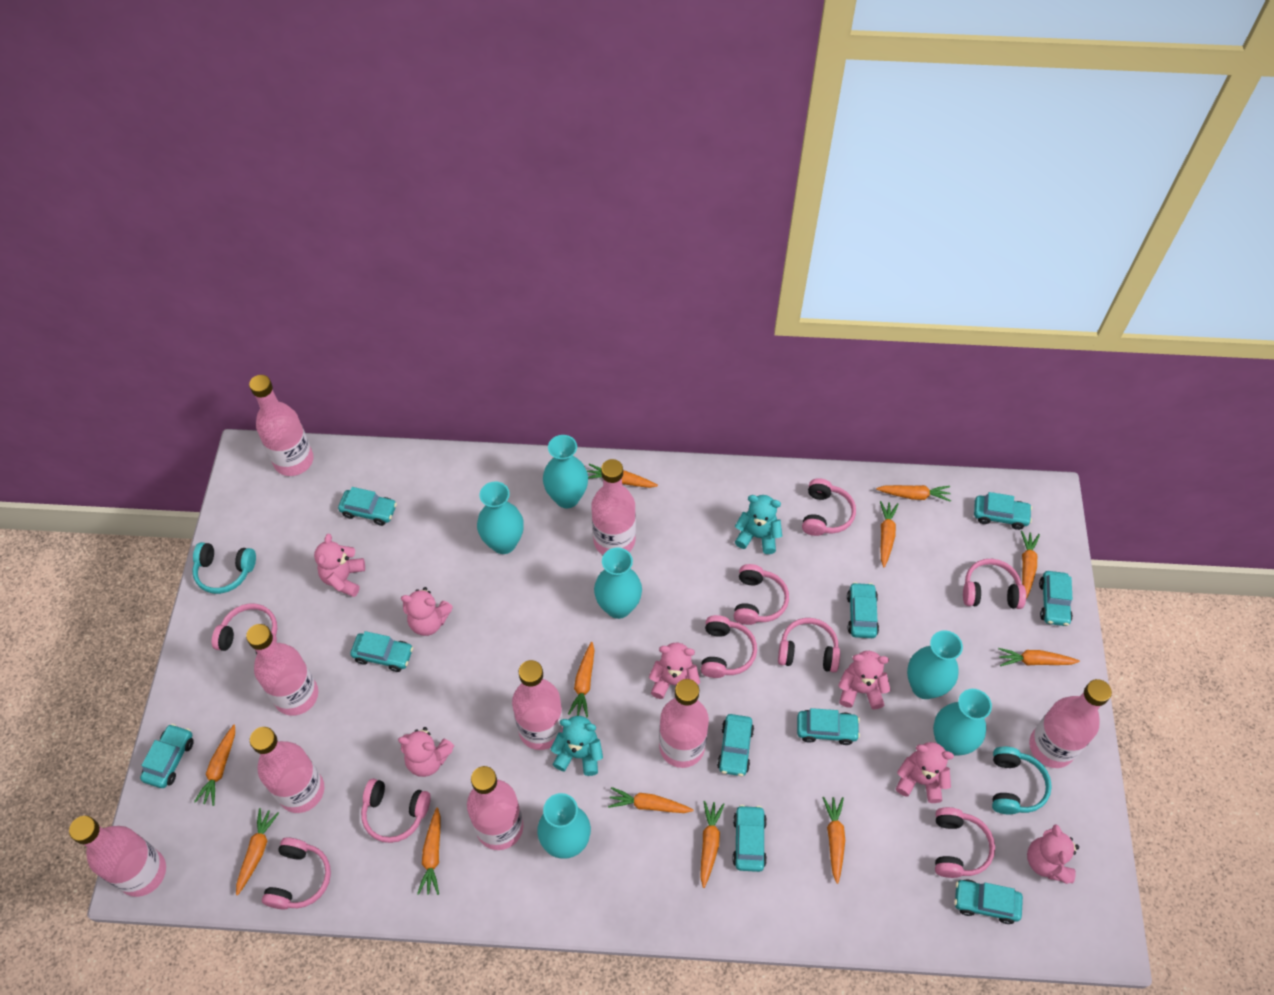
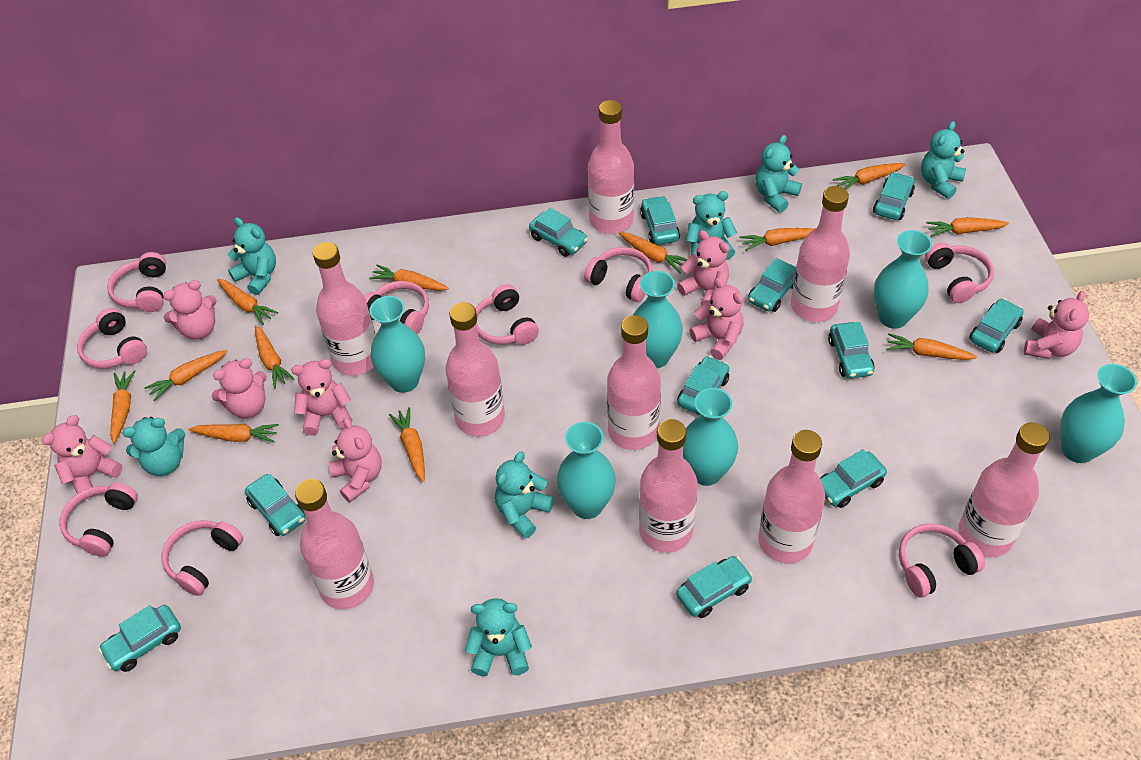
pink teddy bear: [314,534,365,597] [398,727,454,777] [401,587,453,636] [649,643,700,699] [838,651,891,710] [896,742,954,803] [1027,824,1079,884] = 7 -> [42,415,122,499] [163,280,217,339] [212,358,267,418] [291,359,352,435] [329,417,382,503] [677,230,730,306] [689,278,744,360] [1024,291,1089,359] = 8
turquoise car: [140,724,194,788] [338,487,397,526] [350,631,413,672] [717,714,754,776] [733,805,767,872] [797,708,860,745] [847,582,879,638] [954,879,1023,924] [974,492,1032,530] [1039,571,1073,626] = 10 -> [98,605,181,672] [245,474,306,536] [529,208,588,257] [640,196,680,245] [676,556,753,618] [677,356,729,415] [748,258,796,312] [820,449,887,508] [828,322,875,378] [873,172,915,220] [969,298,1024,353] = 11
turquoise headphones: [192,542,256,594] [992,747,1052,814] = 2 -> none = 0
turquoise teddy bear: [550,716,603,776] [735,495,782,554] = 2 -> [123,417,185,476] [228,217,276,295] [465,598,532,676] [495,452,554,538] [686,191,737,260] [755,135,802,213] [921,121,966,199] = 7

